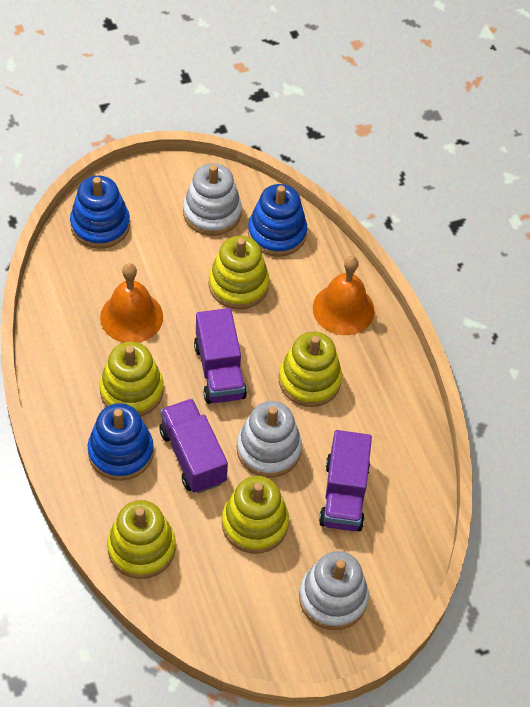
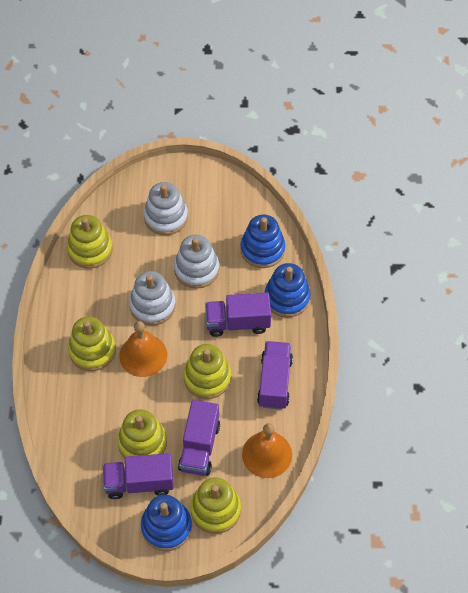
purple truck: [159,399,228,493] [194,308,247,404] [319,430,372,531] = 3 -> [103,453,174,499] [178,400,220,476] [205,292,271,337] [257,341,293,410] = 4

